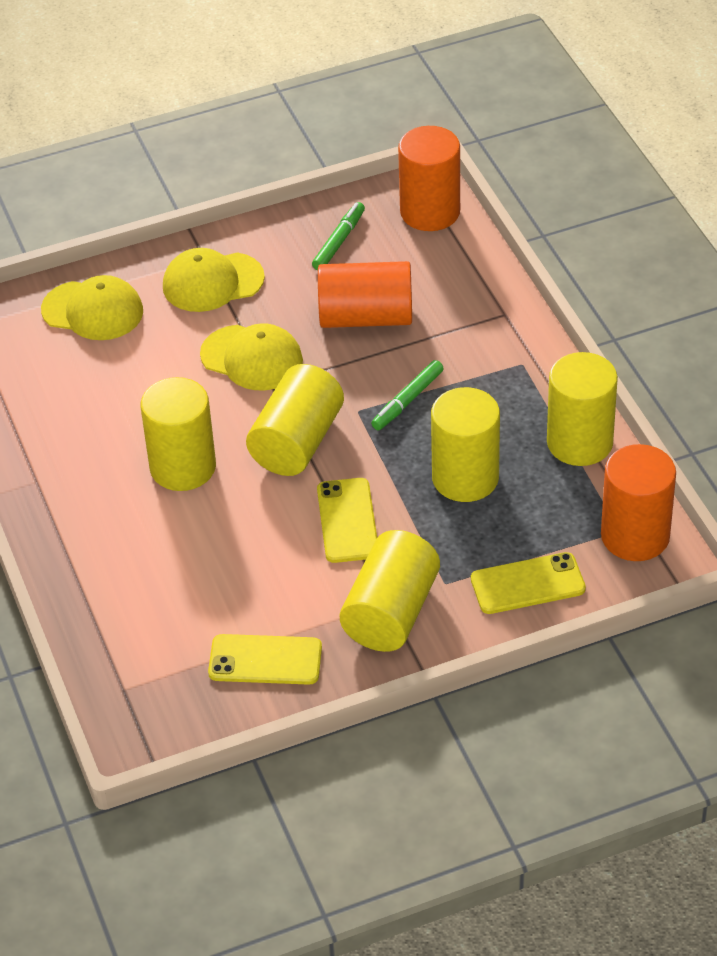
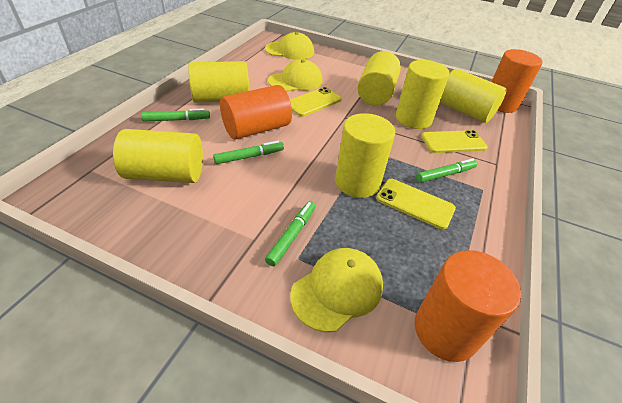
green marker: [312,202,365,271] [371,360,444,430] = 2 -> [141,109,210,122] [213,141,284,164] [265,201,316,266] [416,158,477,183] = 4
yellow cylinder: [141,377,216,491] [246,364,344,476] [340,530,440,652] [431,387,500,502] [547,352,618,466] = 5 -> [113,129,203,183] [188,61,249,103] [335,113,395,198] [357,51,401,106] [396,60,450,129] [440,69,507,123] = 6

